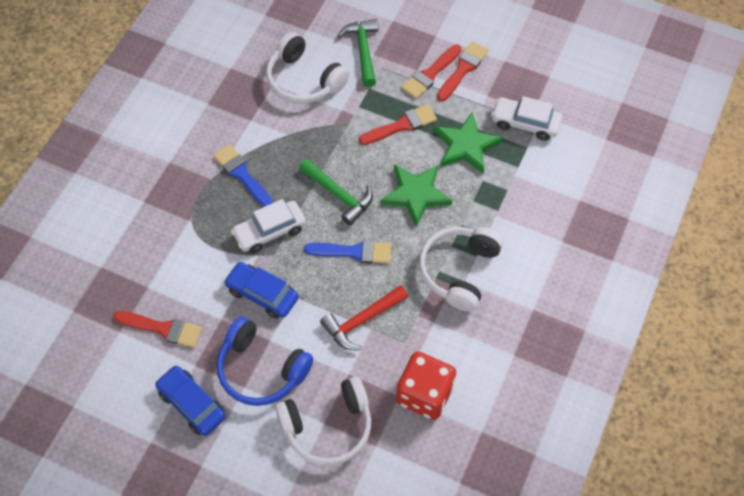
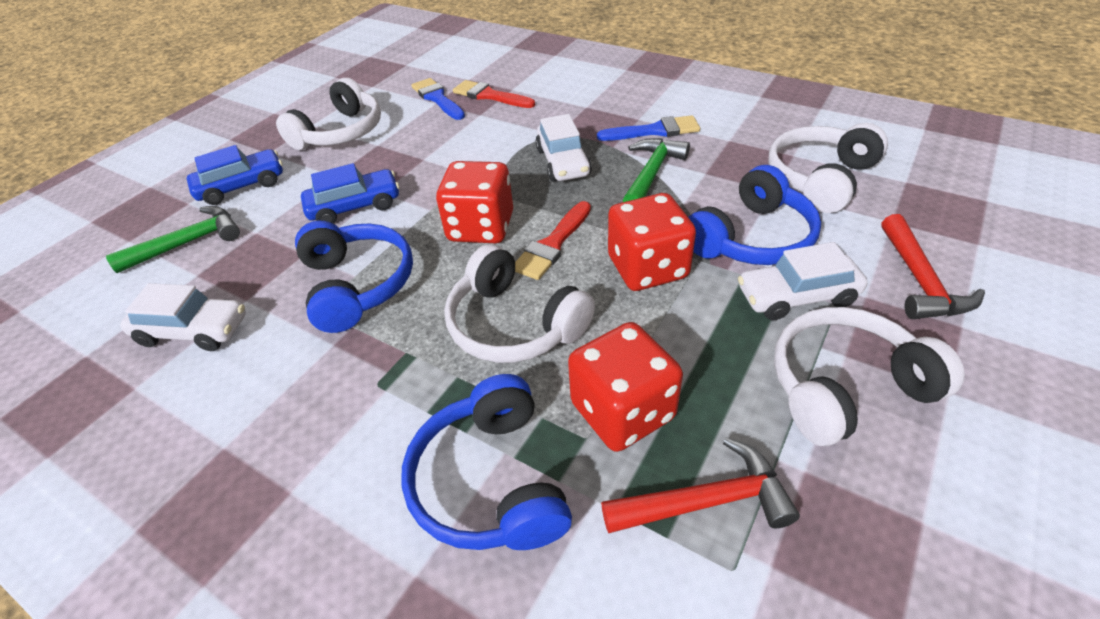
blue headphones: [217,316,313,406] = 1 -> [295,221,413,333] [401,374,572,550] [688,165,821,265] = 3
green star: [381,165,452,227] [434,112,503,173] = 2 -> none = 0
red brush: [113,311,202,348] [359,104,437,145] [401,45,462,99] [437,41,489,101] = 4 -> [453,80,535,108] [515,201,591,280] = 2
red dice: [396,351,456,420] = 1 -> [436,161,513,243] [568,322,683,452] [608,193,696,291] = 3
red hammer: [320,285,408,350] = 1 -> [601,437,800,533] [881,214,985,320] = 2
white car: [231,199,306,253] [491,96,562,141] = 2 -> [120,283,246,351] [535,114,592,182] [738,242,867,320] = 3
white headphones: [266,32,349,104] [275,377,371,466] [419,227,503,312] = 3 -> [276,78,381,150] [444,244,595,363] [768,123,888,213] [774,307,965,446] = 4

